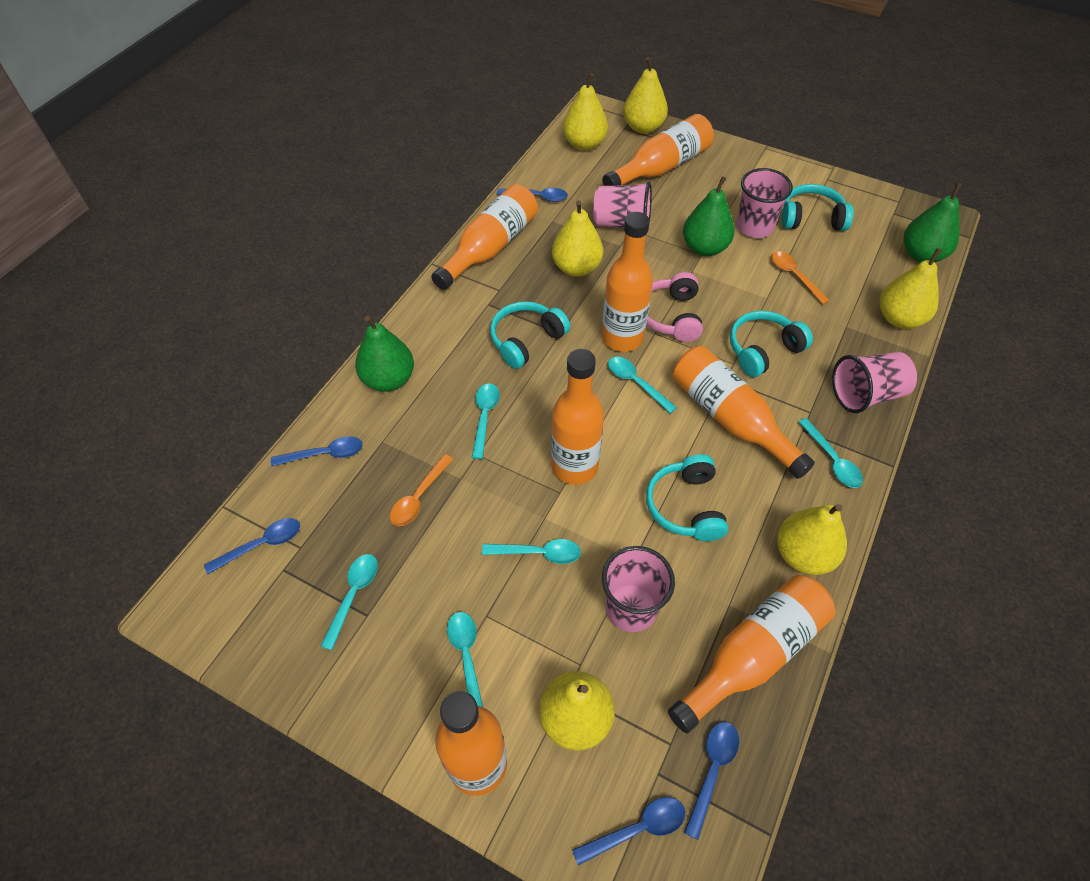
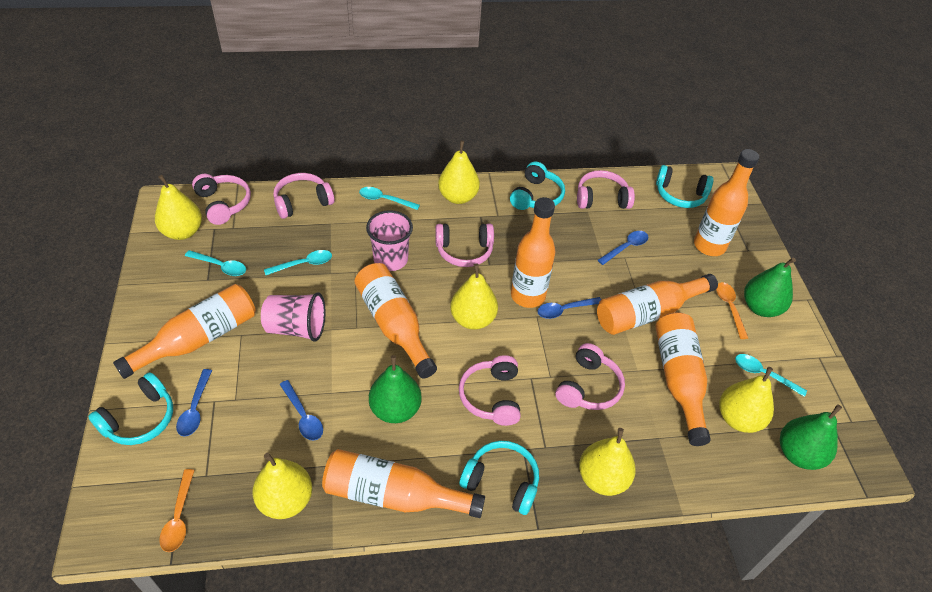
blue spoon: [204,518,300,574] [271,436,363,466] [497,188,568,202] [572,797,686,865] [684,722,739,840] = 5 -> [176,369,212,436] [280,380,323,440] [537,297,601,319] [598,231,648,265] = 4
pink cup: [593,182,652,228] [602,546,675,632] [736,168,793,238] [832,352,917,413] = 4 -> [261,292,325,342] [366,210,413,271] = 2
pink headphones: [646,272,703,342] = 1 -> [192,174,251,225] [273,173,334,219] [435,224,494,267] [459,355,521,426] [555,343,625,410] [577,170,635,209] = 6
turquoise spoon: [320,554,378,650] [447,612,483,707] [472,383,500,459] [482,539,581,564] [608,357,677,414] [798,418,863,488] = 6 -> [185,250,246,276] [264,250,332,275] [359,187,420,210] [735,354,807,397] = 4

